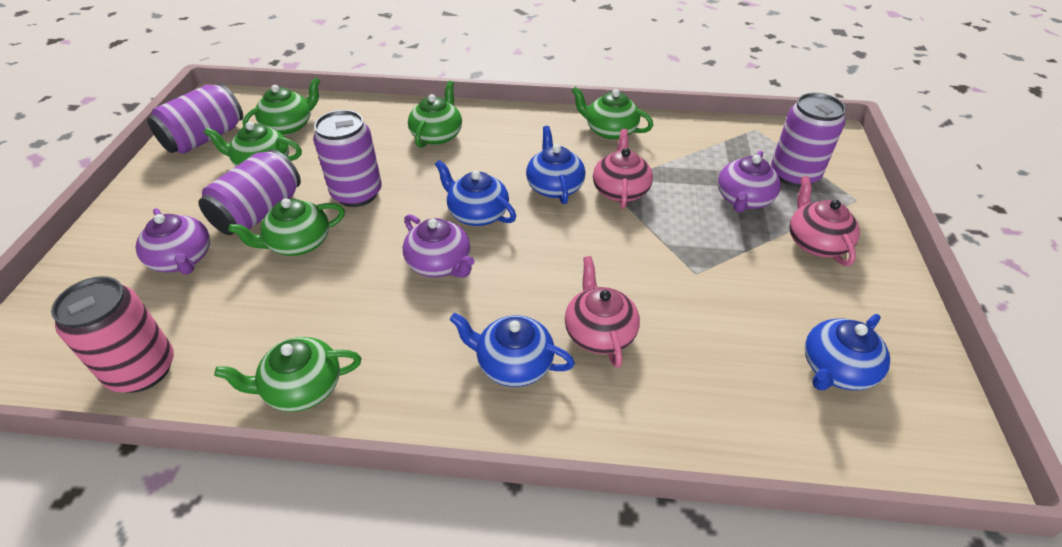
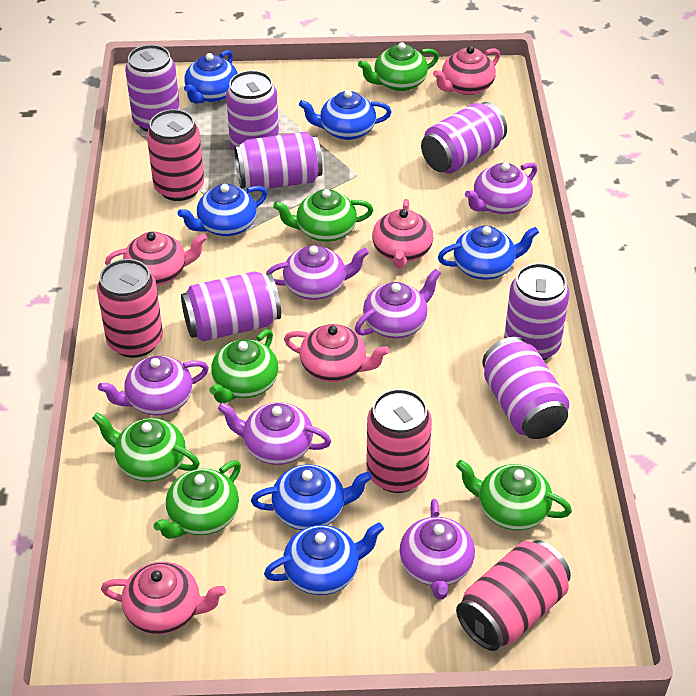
blue teapot: [435,160,516,226] [450,313,575,387] [526,126,586,204] [805,314,890,390] = 4 -> [177,184,268,236] [184,50,238,104] [251,465,372,530] [264,522,384,595] [299,90,392,140] [438,226,539,280] = 6
pink can: [51,276,174,393] = 1 -> [97,259,163,358] [147,109,204,201] [366,389,432,493] [456,540,571,651] = 4
pink teapot: [565,256,640,368] [593,129,653,209] [789,176,860,266] = 3 -> [101,562,226,634] [105,232,207,286] [284,324,390,382] [372,199,433,268] [433,46,500,95] = 5
purple can: [147,83,243,154] [198,149,301,235] [313,110,382,207] [771,93,846,187] = 4 -> [125,45,180,132] [181,271,281,341] [226,70,279,150] [234,132,323,189] [421,102,507,174] [482,337,569,439] [504,263,570,360] = 7
purple teapot: [136,208,210,275] [403,214,475,278] [718,151,781,212] = 3 -> [98,356,209,416] [218,402,331,465] [266,245,369,300] [355,269,441,338] [400,499,475,600] [465,162,537,214] = 6

